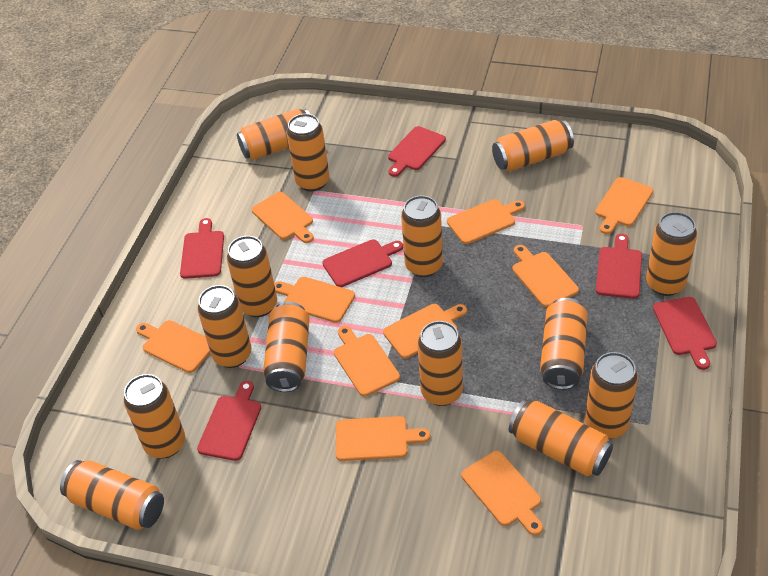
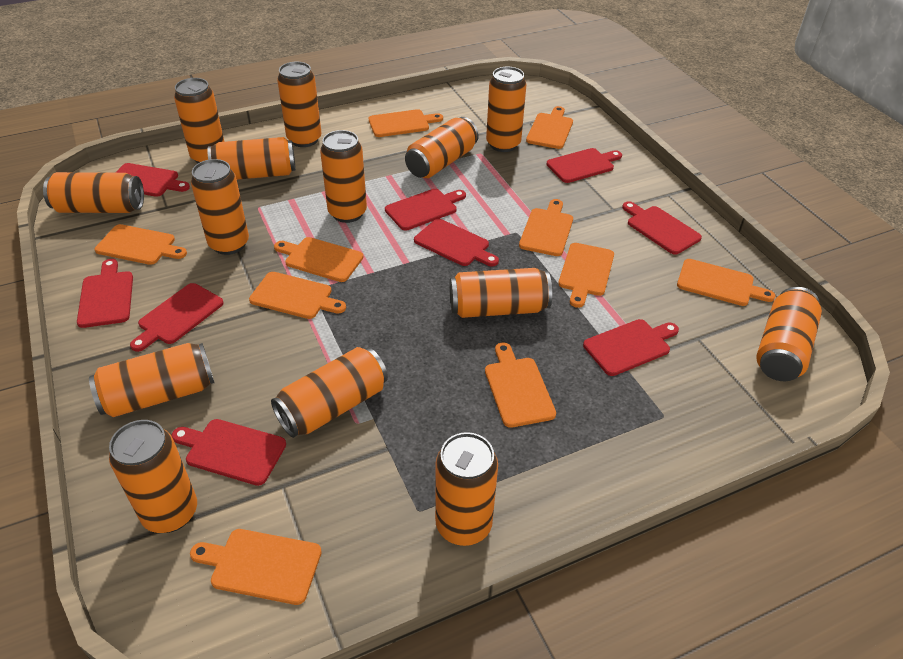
red cutting board: [180,218,224,279] [197,381,261,461] [322,239,403,287] [388,126,446,177] [596,234,642,299] [653,297,717,370] = 6 -> [77,259,133,328] [115,163,190,197] [130,283,224,352] [171,419,286,486] [385,189,466,231] [414,219,499,267] [546,148,622,183] [583,319,679,376] [622,201,702,255] = 9

